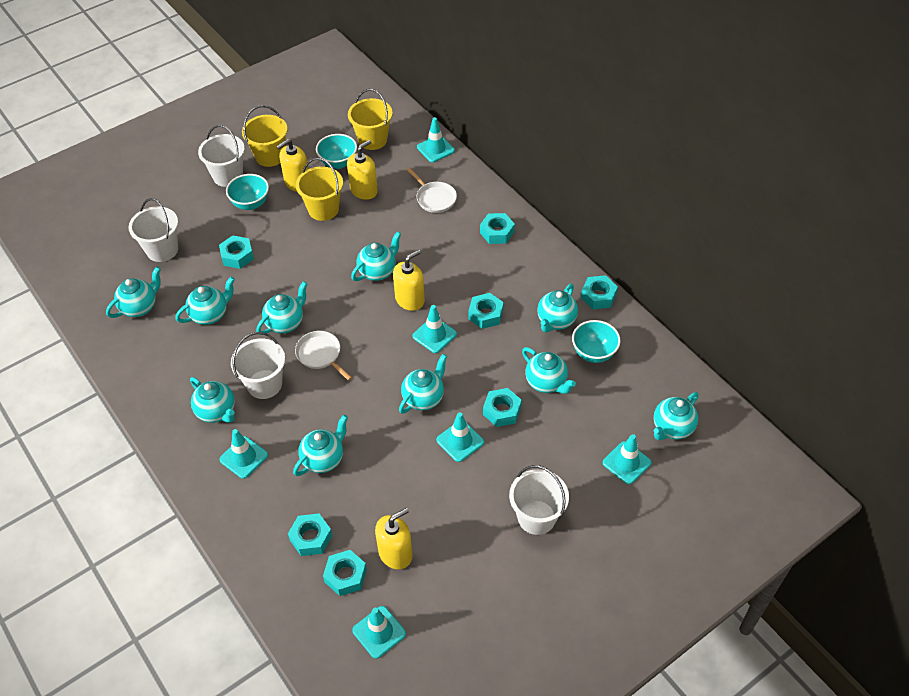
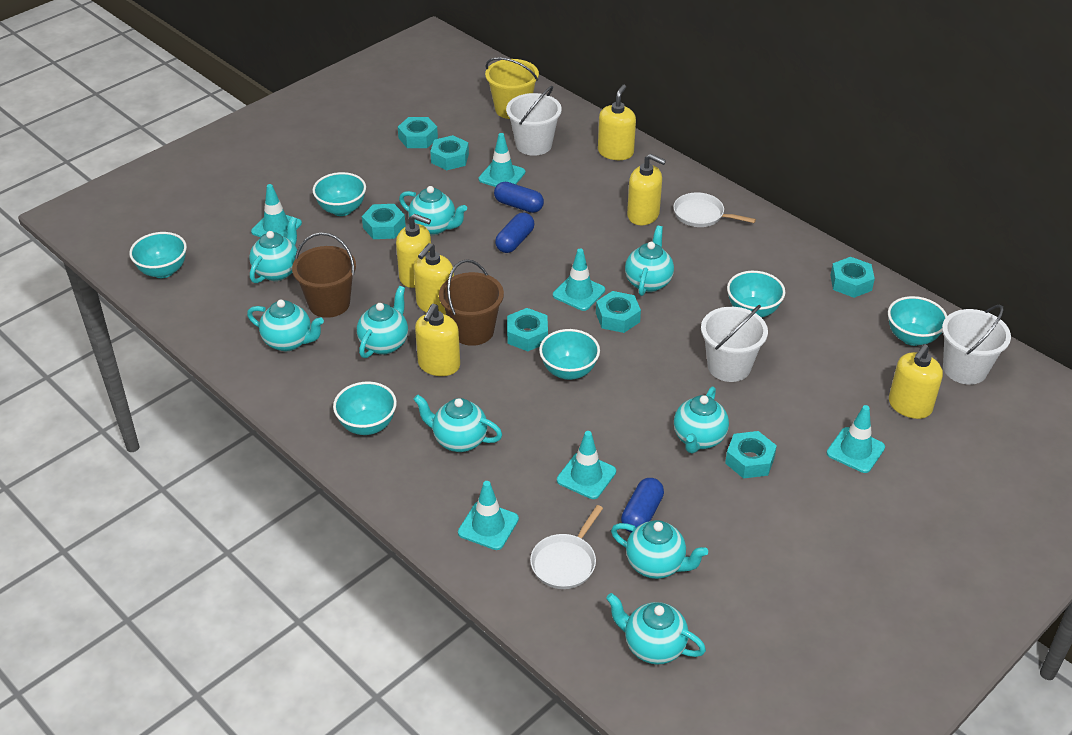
blue capsule: none = 0 -> [494,182,544,213] [495,213,534,253] [621,478,664,533] = 3
brown bucket: none = 0 -> [292,232,356,318] [439,259,504,346] = 2
turquoise bowl: [226,174,269,210] [316,134,357,169] [572,320,621,363] = 3 -> [129,232,187,278] [313,172,366,216] [333,382,397,435] [539,329,600,380] [727,271,786,318] [888,296,947,346] = 6
turquoise teapot: [106,267,161,318] [176,277,235,325] [190,377,235,423] [256,281,307,335] [293,415,348,476] [351,231,401,281] [399,354,447,414] [522,347,576,394] [537,284,578,333] [654,392,698,440] = 10 -> [247,300,324,351] [249,216,297,283] [357,286,408,358] [399,186,467,235] [413,395,502,452] [606,593,706,664] [611,520,708,579] [625,226,674,296] [674,387,729,454] = 9
white bucket: [129,198,178,262] [198,125,245,187] [231,332,285,399] [509,465,569,535] = 4 -> [506,86,562,156] [701,305,768,382] [942,304,1011,385] = 3
yellow bucket: [242,105,288,167] [296,158,343,221] [348,89,393,150] = 3 -> [485,57,539,119] = 1
yellow soap dispenser: [276,139,308,192] [347,140,378,200] [375,508,413,569] [393,250,425,311] = 4 -> [396,214,431,288] [413,243,454,314] [415,304,460,376] [598,85,636,160] [627,154,666,225] [889,344,943,419] = 6

